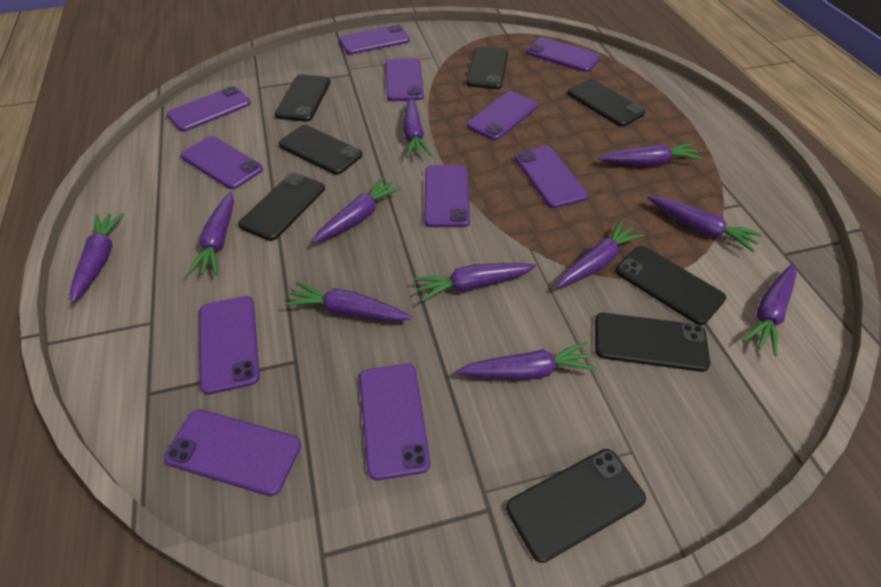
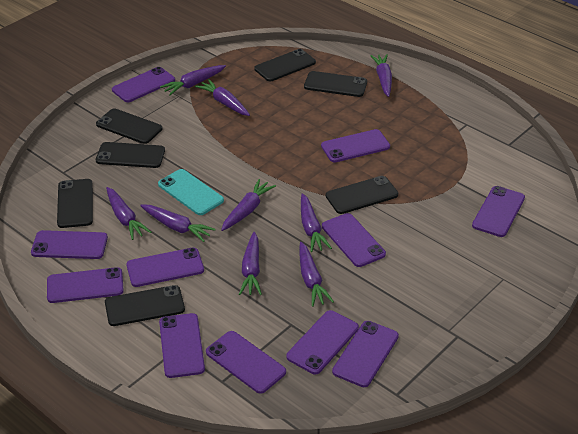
black phone: [238,173,325,241] [275,75,331,122] [279,125,362,175] [466,47,508,89] [506,449,646,563] [567,79,645,127] [595,313,710,372] [615,246,726,325] = 8 -> [57,179,93,228] [96,108,163,144] [96,142,165,168] [105,285,185,326] [254,49,316,81] [304,71,367,97] [326,176,398,214] = 7
purple carrot: [70,213,125,303] [187,192,234,275] [284,282,412,322] [312,177,402,244] [403,98,432,158] [414,263,536,302] [456,342,597,380] [556,220,644,288] [598,143,702,166] [647,196,763,252] [742,264,797,356] = 11 -> [106,187,151,240] [140,205,216,242] [160,65,226,95] [195,79,250,116] [221,179,276,231] [239,232,262,295] [299,242,334,307] [301,193,332,252] [370,54,392,97] = 9
turquoise phone: none = 0 -> [158,169,224,215] = 1

